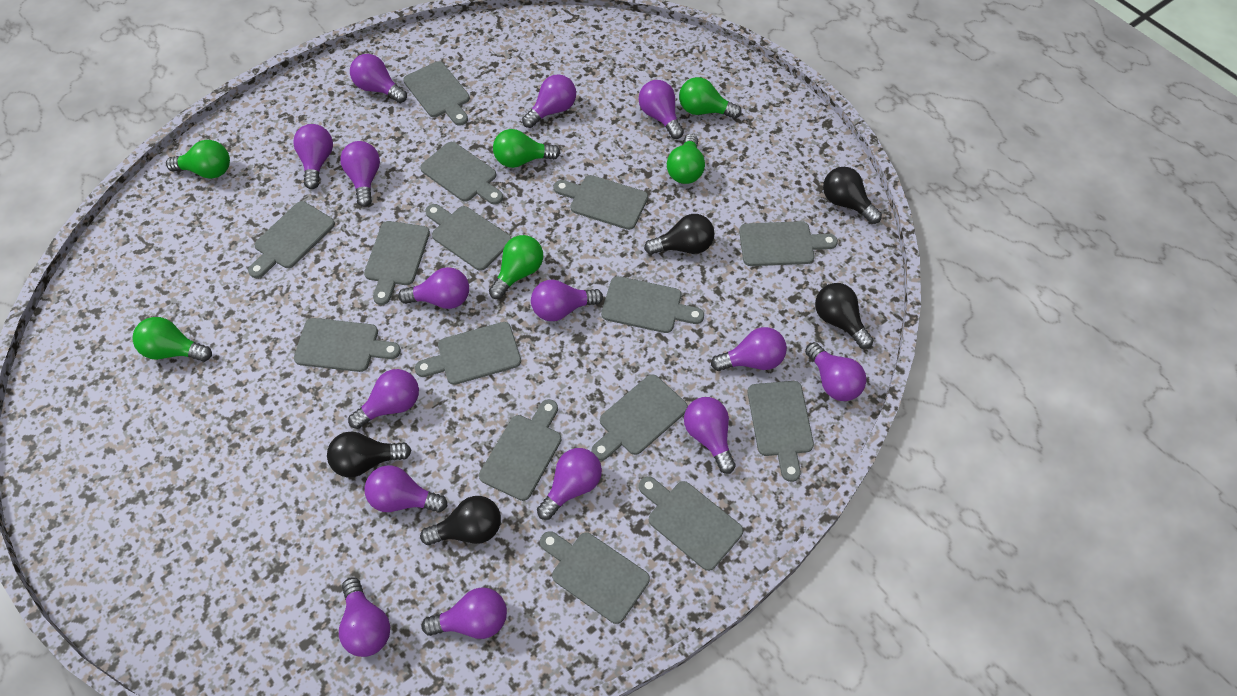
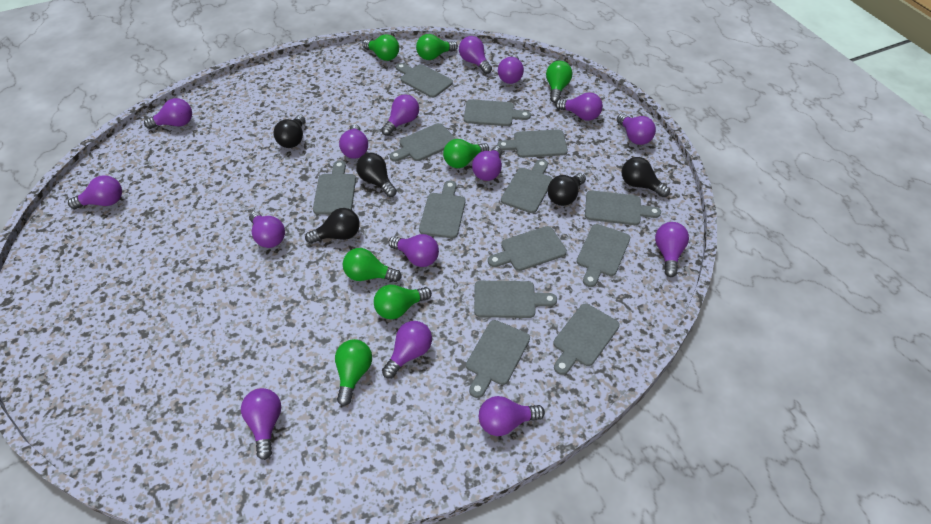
green light bulb: [133,317,212,362] [166,140,230,179] [489,235,543,299] [493,129,560,168] [667,134,705,184] [679,77,742,119] = 6 -> [335,339,372,406] [343,248,402,282] [362,34,399,61] [374,285,432,319] [416,34,458,60] [443,139,489,168] [546,61,572,103] = 7
grey cutting board: [248,201,335,278] [294,318,401,372] [364,221,430,305] [403,61,470,126] [415,322,521,385] [420,142,503,204] [425,204,512,271] [479,399,561,501] [540,531,650,624] [554,175,648,230] [591,374,688,461] [601,276,704,333] [639,476,743,571] [739,221,838,266] [748,381,814,482] = 15 -> [313,160,356,214] [390,123,456,161] [396,63,453,98] [419,181,465,238] [464,99,531,126] [466,320,530,398] [474,281,557,318] [488,226,567,271] [497,129,568,158] [501,159,553,213] [553,304,620,375] [577,224,630,287] [585,190,661,225] = 13

